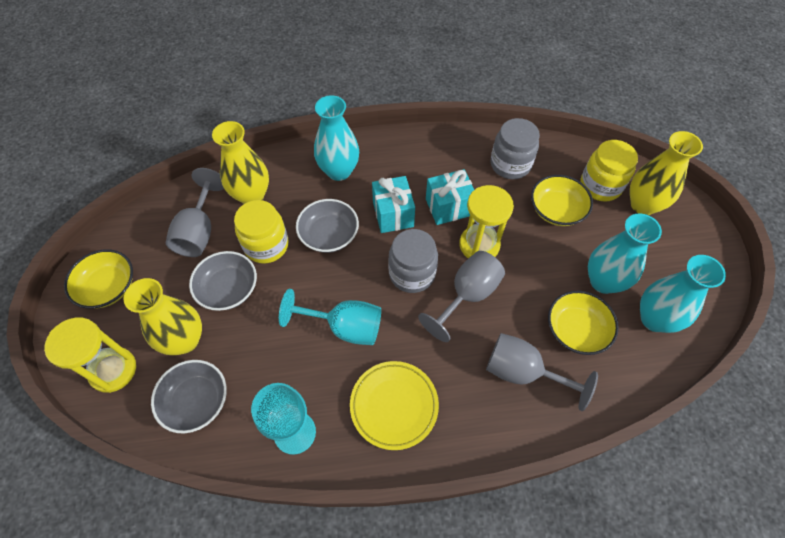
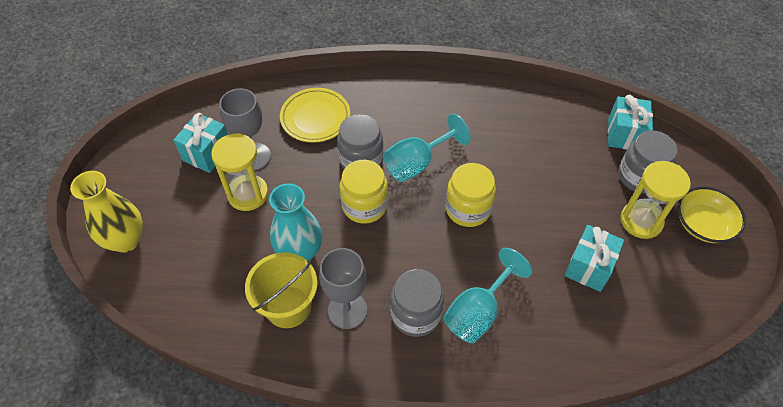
grey bowl: [151,360,227,433] [189,251,257,311] [296,199,359,253] = 3 -> none = 0
grey goblet: [166,168,224,257] [418,251,505,342] [486,333,598,411] = 3 -> [219,88,271,171] [319,248,367,329] = 2
grey jar: [388,229,438,293] [491,118,540,179] = 2 -> [337,114,384,169] [390,269,444,337] [619,131,678,194] = 3
turquoise gift: [372,176,415,233] [426,169,474,225] = 2 -> [173,113,228,173] [565,225,624,292] [608,95,653,149] = 3
turquoise vase: [314,95,359,181] [588,213,662,294] [640,255,726,333] = 3 -> [269,183,322,261] = 1
yellow bowl: [64,249,133,309] [531,175,593,226] [548,290,619,355] = 3 -> [678,187,746,243] = 1
yellow bucket: none = 0 -> [245,252,317,328] = 1
yellow vase: [123,278,202,355] [212,121,269,204] [630,131,703,215] = 3 -> [70,171,143,253] = 1

